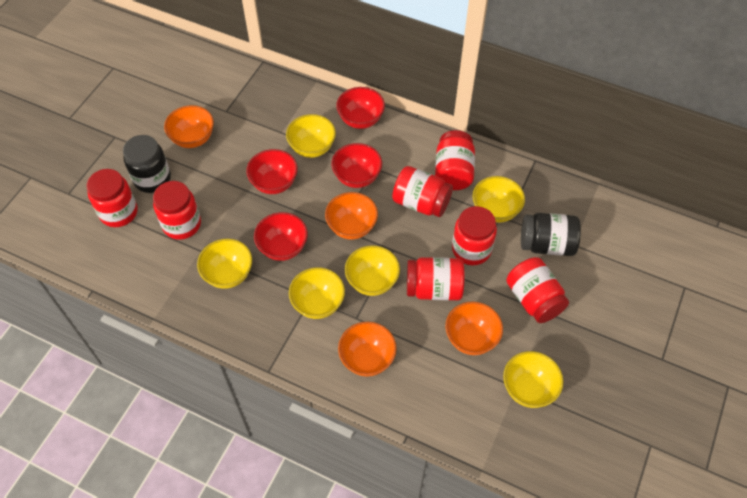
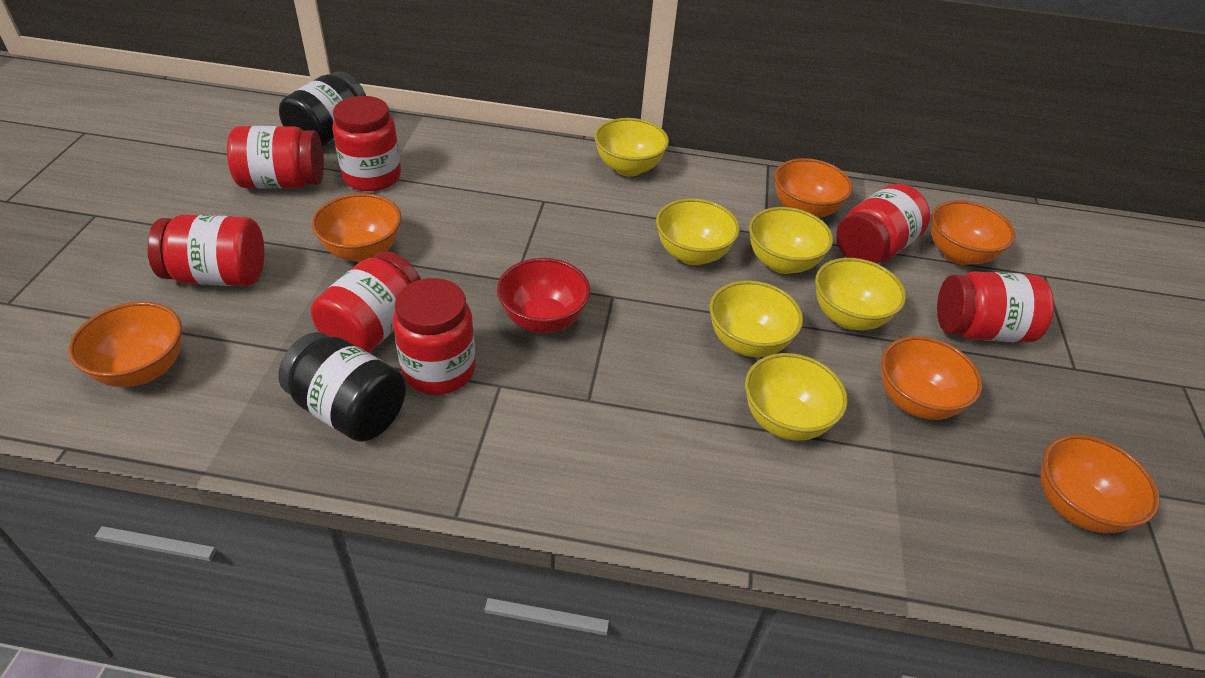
orange bowl: [164,105,214,148] [325,192,378,240] [338,322,397,377] [445,302,503,355] = 4 -> [69,302,182,387] [312,193,401,262] [774,158,853,218] [881,336,982,420] [931,200,1015,265] [1040,435,1160,533] = 6
red bowl: [246,149,298,194] [254,212,308,261] [331,143,382,188] [336,87,385,129] = 4 -> [497,258,590,333] = 1

